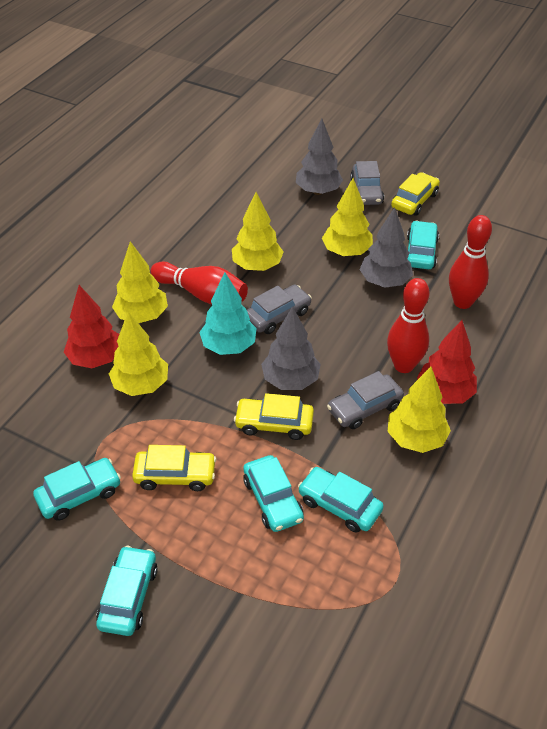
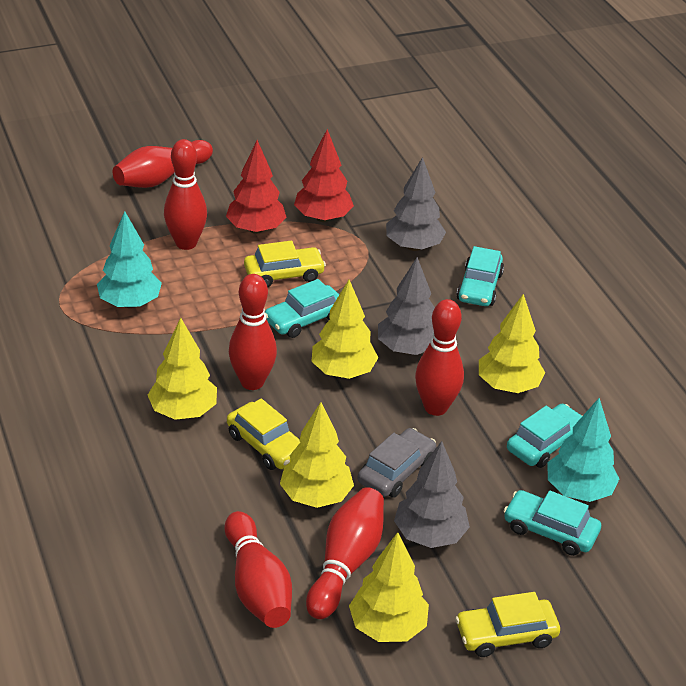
grey car: [247,285,312,334] [327,371,404,429] [350,161,384,205] = 3 -> [358,428,436,498] = 1
red bowling pin: [150,261,248,304] [387,278,430,373] [449,215,492,309] = 3 -> [113,140,213,188] [164,139,207,250] [224,511,292,628] [229,274,277,390] [306,487,384,619] [415,299,464,416] = 6
turquoise car: [33,458,121,521] [96,546,158,636] [243,455,304,532] [298,467,384,533] [407,221,439,269] = 5 -> [265,279,339,338] [456,246,504,306] [504,490,601,556] [507,404,583,468] = 4
turquoise tree: [199,272,257,355] = 1 -> [97,211,162,308] [548,398,620,502] = 2

